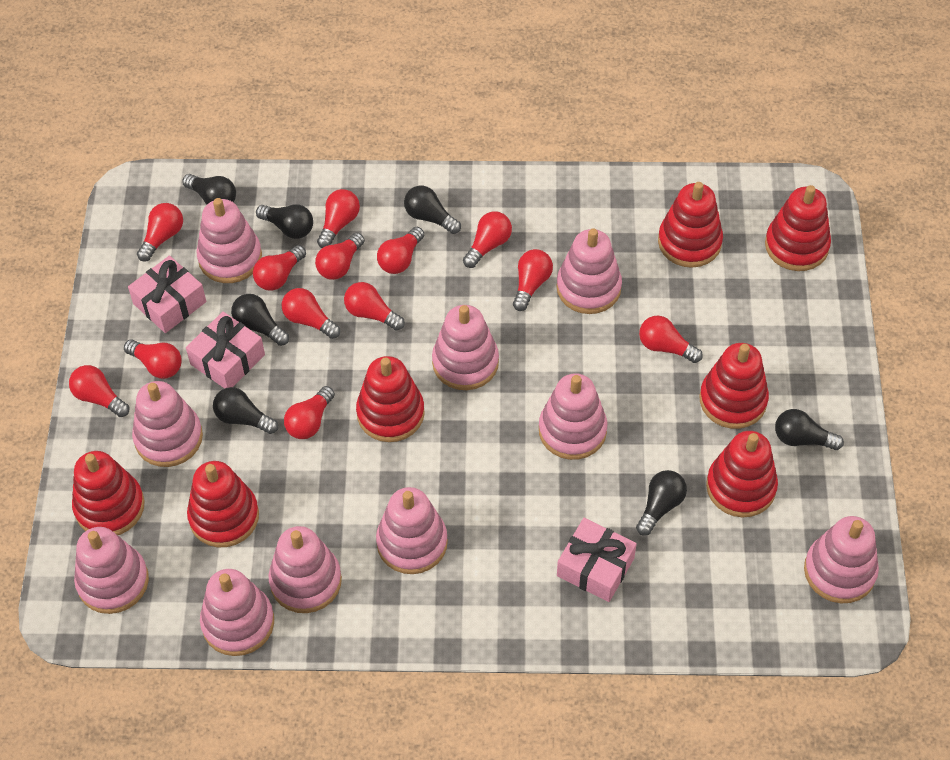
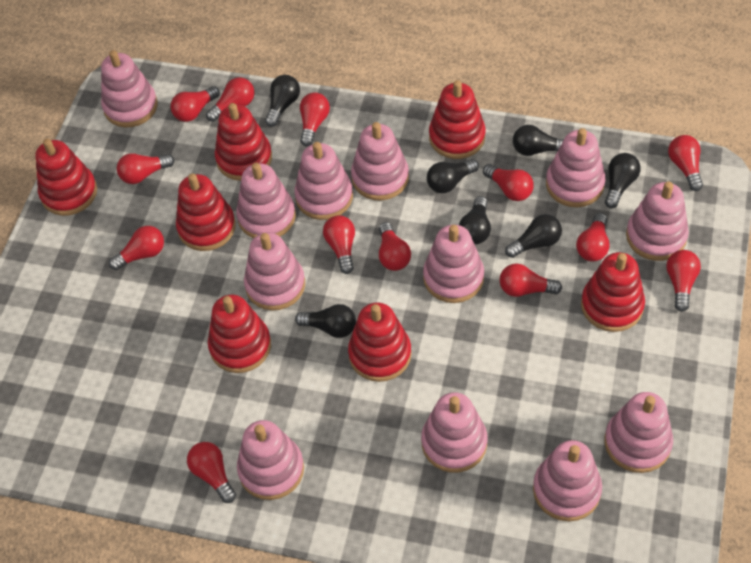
pink gift: [128,256,206,333] [186,312,265,389] [557,518,637,602] = 3 -> none = 0
pink stacking toy: [74,527,149,614] [132,381,203,467] [196,198,262,283] [200,569,274,656] [269,526,342,613] [376,487,448,574] [432,305,499,390] [539,373,608,460] [556,228,622,314] [804,516,879,603] = 10 -> [101,50,158,127] [236,163,296,238] [237,420,304,500] [244,232,305,310] [294,142,353,220] [351,122,409,200] [421,392,487,473] [423,224,484,303] [533,440,602,521] [546,128,605,207] [605,392,673,473] [626,181,689,261] = 12

